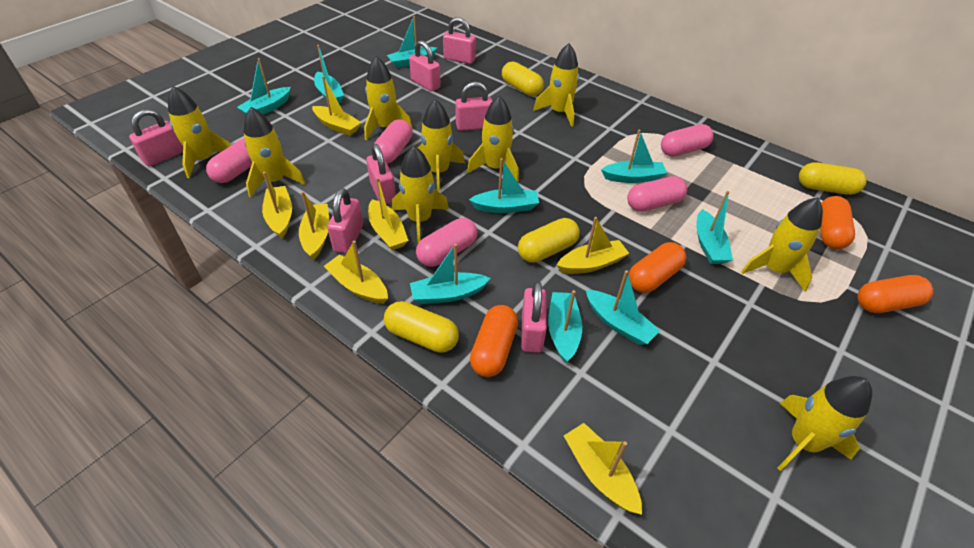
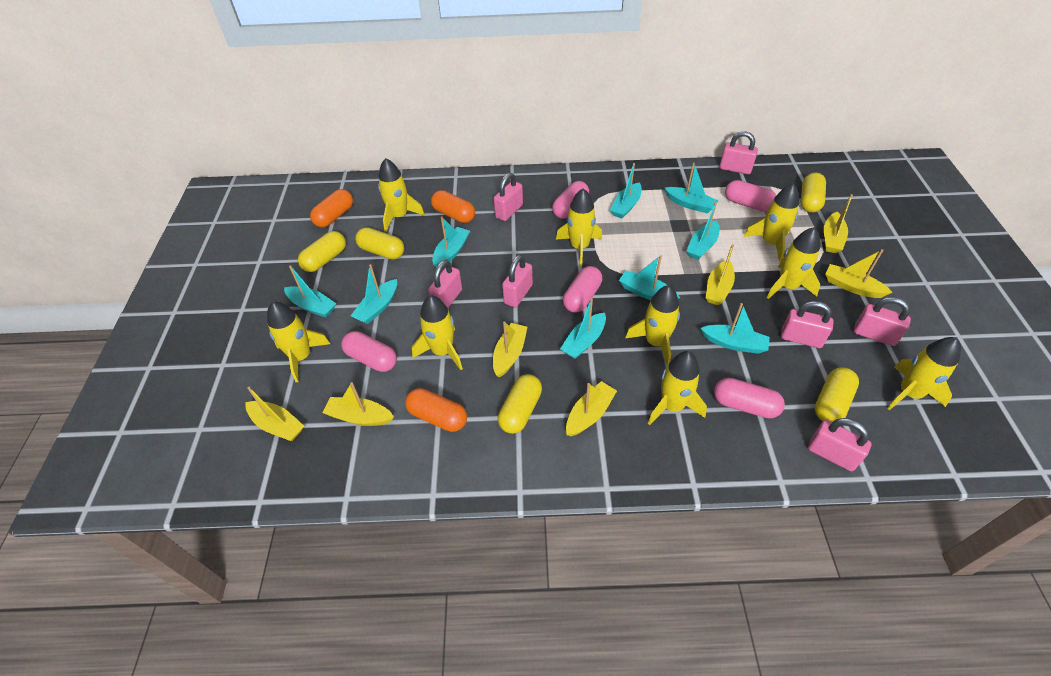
orange capsule: [470,305,518,377] [628,242,686,293] [820,196,855,249] [857,275,933,313] = 4 -> [310,189,353,227] [405,388,467,432] [431,190,475,223] = 3
yellow capsule: [384,301,459,353] [502,62,544,96] [518,218,580,263] [799,162,867,195] = 4 -> [298,231,346,272] [355,227,404,259] [498,374,542,434] [801,172,826,213] [815,367,859,422] = 5

